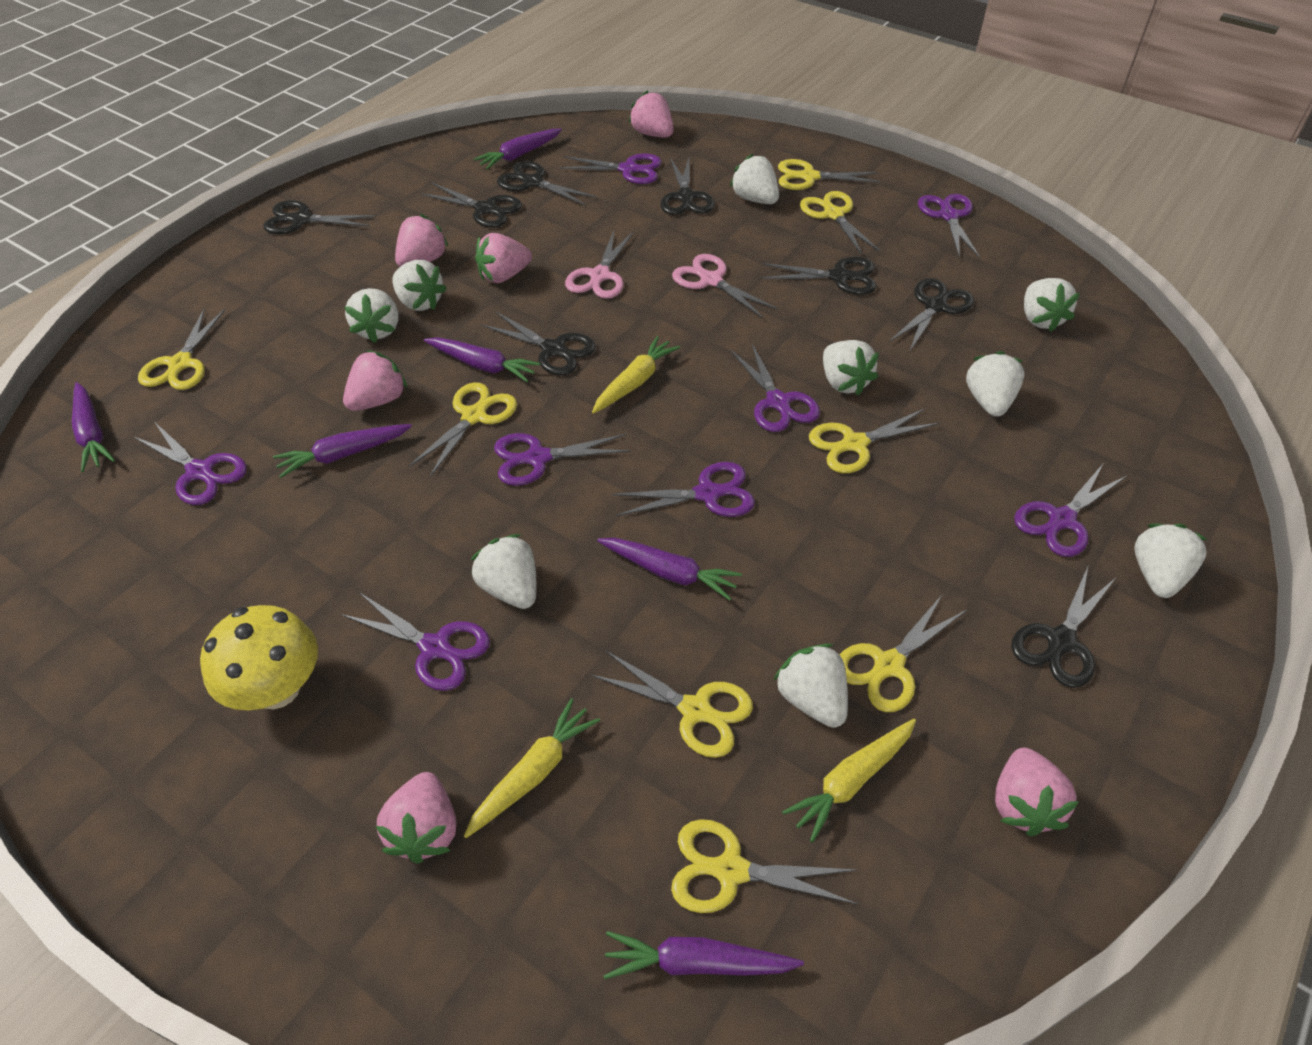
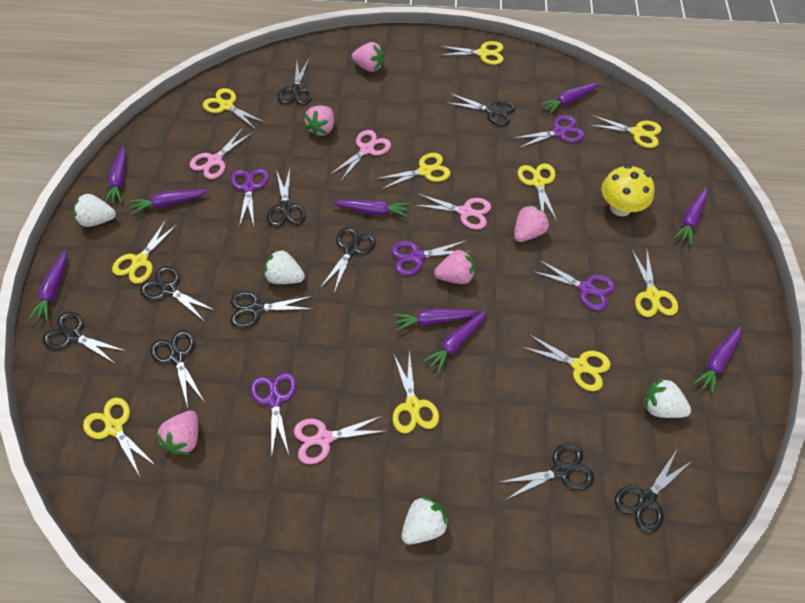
black scissors: [263,200,375,234] [420,183,522,228] [481,311,596,375] [497,161,596,205] [660,158,715,215] [762,257,876,295] [889,278,974,352] [1011,567,1116,688] = 8 -> [43,312,125,363] [140,266,216,321] [150,330,204,408] [230,291,313,329] [267,169,306,227] [277,59,312,105] [320,227,376,293] [446,93,516,126] [498,443,594,499] [615,448,692,533] = 10
pink scissors: [565,231,634,299] [672,254,778,318] = 2 -> [190,128,253,179] [294,416,386,464] [330,130,391,182] [414,194,491,229] = 4
pink strawberry: [343,350,408,411] [376,772,456,864] [395,214,449,267] [475,233,532,283] [629,91,674,138] [995,748,1079,836] = 6 -> [155,411,198,455] [304,106,334,137] [352,42,384,72] [434,249,475,284] [514,204,550,242] = 5
purple carrot: [72,382,115,472] [273,424,412,478] [424,338,540,382] [474,128,562,170] [597,538,742,600] [603,931,804,979] = 6 -> [28,250,67,321] [105,146,126,203] [130,190,208,214] [332,200,409,217] [393,309,479,331] [423,310,487,373] [540,83,599,114] [674,187,707,245] [694,326,741,395] = 9
purple scissors: [134,423,247,505] [341,592,490,691] [494,433,631,486] [559,153,662,184] [612,462,755,517] [731,344,820,432] [918,194,980,258] [1014,464,1127,557] = 8 -> [230,168,269,227] [251,372,296,459] [391,240,471,275] [514,115,584,148] [532,259,615,311] = 5
white strawberry: [345,288,398,343] [392,260,447,311] [471,534,536,609] [730,154,779,204] [773,644,848,728] [823,340,879,396] [966,351,1024,417] [1024,278,1080,332] [1134,524,1208,598] = 9 -> [74,193,116,227] [264,248,305,284] [402,496,449,544] [644,378,691,418] = 4
yellow carrot: [464,698,600,838] [592,336,680,414] [782,719,916,843] = 3 -> none = 0
yellow scissors: [138,308,225,390] [409,382,517,477] [591,651,753,758] [671,819,858,913] [778,159,881,190] [800,191,880,255] [809,409,939,473] [840,595,967,712] = 8 -> [83,398,155,478] [112,219,178,284] [203,88,264,129] [376,153,450,190] [393,351,439,434] [439,41,503,65] [517,163,557,221] [522,334,611,391] [589,115,661,148] [632,248,678,317] = 10

